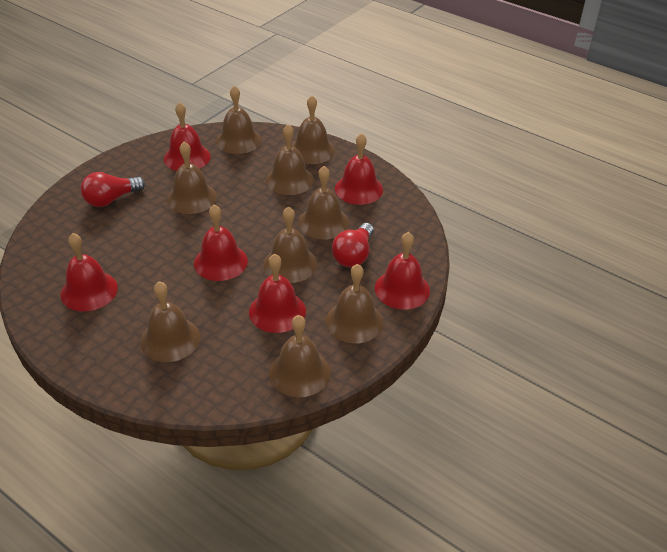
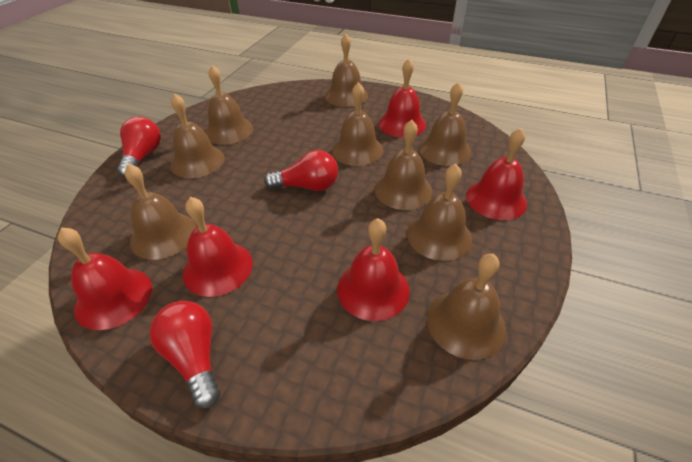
red bell: [60,233,118,312] [164,102,211,171] [194,205,248,281] [249,254,306,333] [335,133,383,205] [375,232,430,310] = 6 -> [58,227,152,330] [183,197,253,297] [337,218,410,321] [379,59,426,138] [466,128,527,220] = 5
red light bulb: [81,172,145,207] [332,223,374,267] = 2 -> [117,116,161,177] [149,301,220,409] [264,150,338,191] = 3

